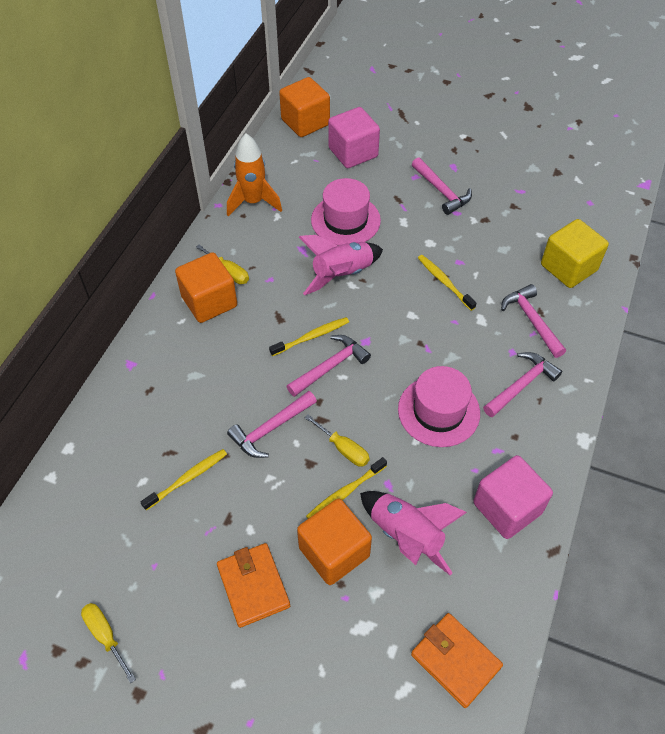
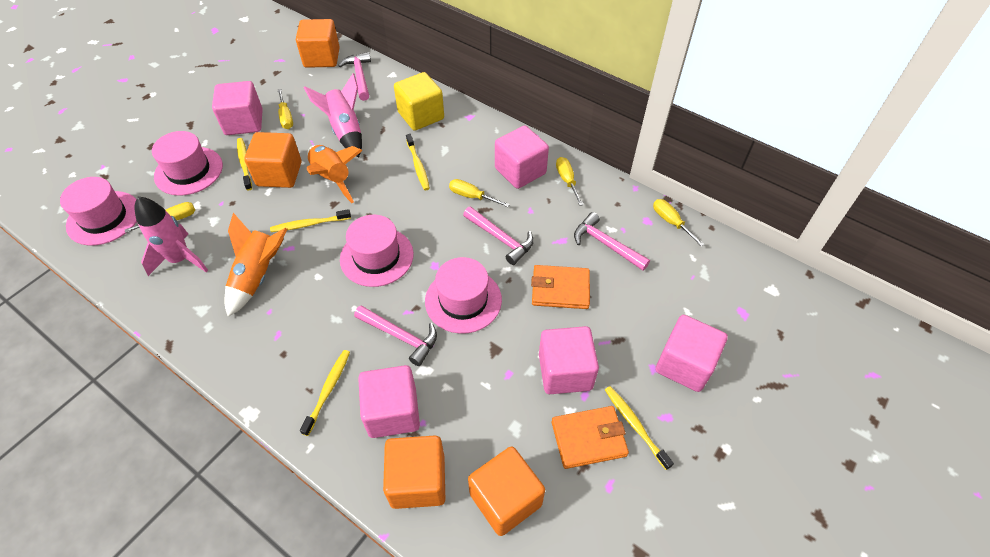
orange cube: [175,252,237,323] [279,77,330,137] [297,499,372,585] = 3 -> [244,132,301,188] [296,19,340,68] [383,436,445,509] [468,446,545,536] = 4
orange rocket: [227,133,282,216] = 1 -> [224,213,288,317] [307,145,362,203] = 2
pink cube: [328,107,380,168] [473,455,553,539] = 2 -> [212,81,263,135] [358,365,420,438] [495,125,549,189] [539,326,599,394] [656,315,728,392] = 5
pink hammer: [227,391,317,458] [286,335,371,397] [412,157,472,215] [483,352,562,417] [501,284,566,358] = 5 -> [338,52,371,101] [354,305,437,366] [463,207,534,265] [574,212,650,271] = 4
pink hat: [311,178,381,246] [398,366,480,447] = 2 -> [60,177,137,246] [152,131,223,196] [340,215,414,287] [425,257,502,334] = 4
yellow screwdriver: [81,603,136,683] [196,245,249,284] [304,414,370,467] = 3 -> [125,202,195,233] [278,89,293,129] [449,179,510,207] [556,157,584,206] [653,199,705,247] = 5
yellow toothbrush: [140,449,227,510] [269,317,349,356] [306,457,387,519] [418,255,476,311] = 4 -> [237,138,252,191] [270,209,351,232] [300,350,350,436] [406,134,430,190] [605,386,674,470] = 5

